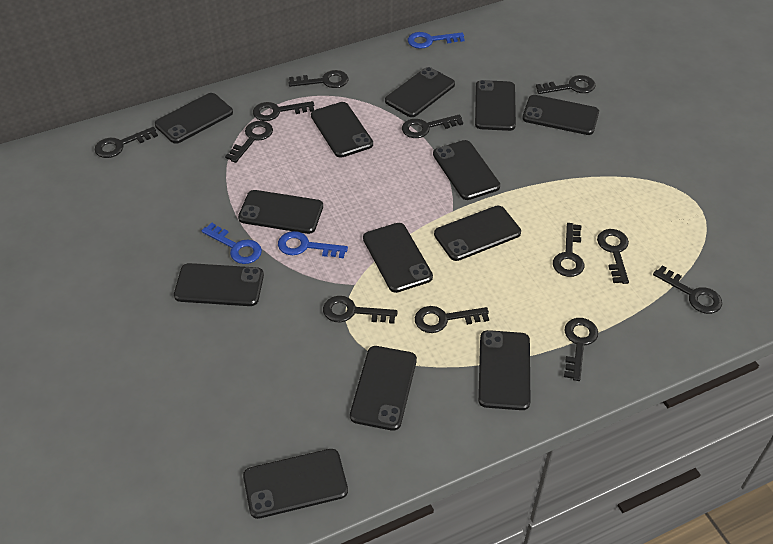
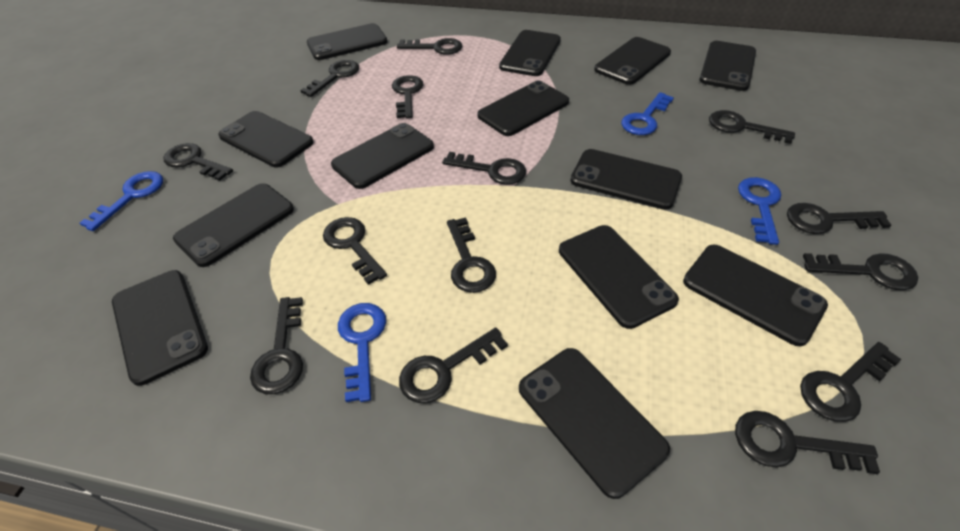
black key: [95,127,158,158] [225,121,273,163] [253,101,314,121] [288,70,348,88] [323,296,398,324] [402,115,463,138] [415,306,489,333] [536,75,596,94] [553,223,584,277] [564,318,598,381] [597,229,629,284] [653,266,722,314] = 12 -> [164,143,233,181] [250,297,303,394] [300,60,359,97] [323,217,387,285] [392,75,423,118] [397,38,462,55] [399,328,508,403] [442,152,526,185] [447,217,496,293] [709,110,795,144] [735,411,880,474] [787,203,891,234] [800,342,902,422] [803,253,918,290] = 14
blue key: [202,223,262,264] [278,231,348,258] [408,32,465,49] = 3 -> [80,171,163,231] [338,303,386,402] [621,92,674,135] [738,177,781,245] = 4

